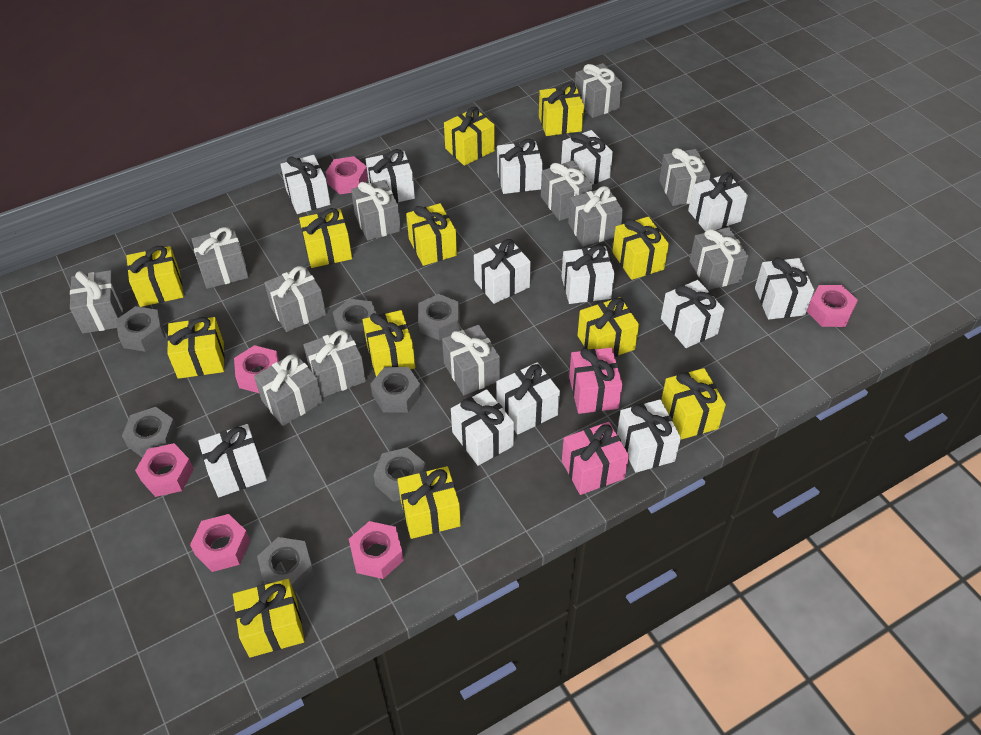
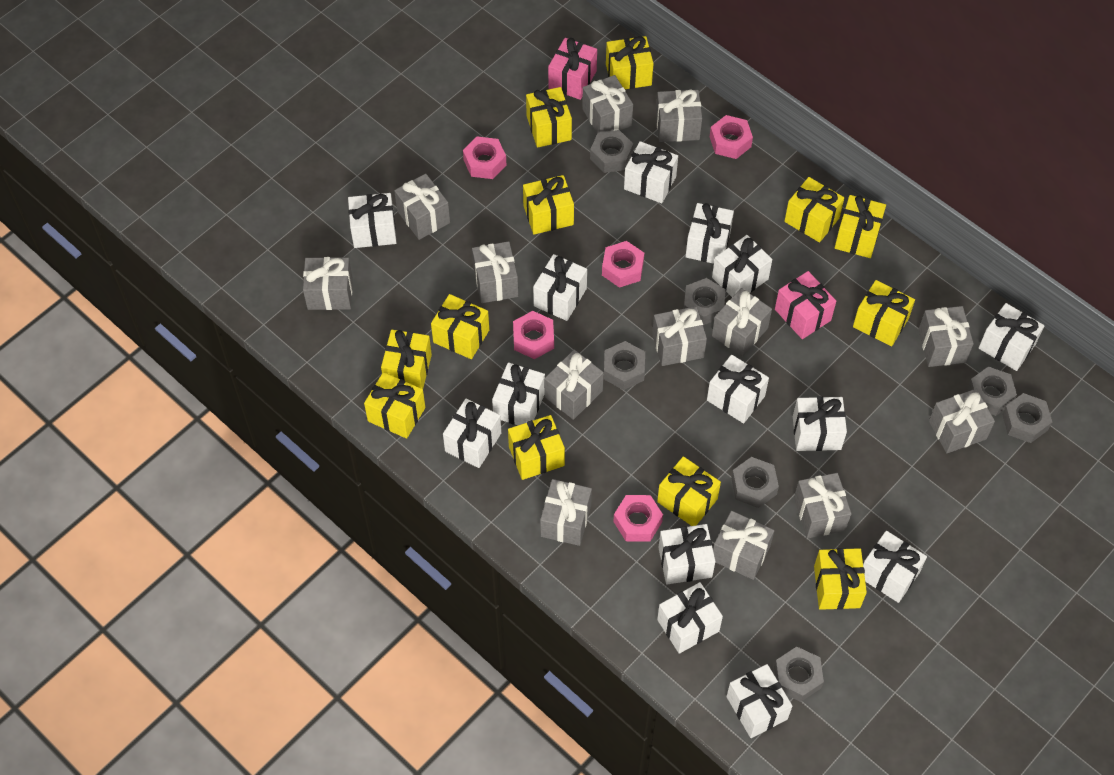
grey gift: [70,270,123,334] [192,227,249,289] [254,353,323,426] [264,266,326,332] [303,329,366,397] [351,180,401,241] [442,325,500,395] [541,160,592,221] [568,186,623,246] [575,63,622,118] [659,148,711,206] [690,227,748,290] = 12 -> [303,257,353,310] [394,174,450,240] [472,241,518,303] [540,479,592,546] [544,350,604,420] [582,75,633,133] [652,306,707,366] [656,90,702,142] [712,288,772,357] [713,511,774,580] [794,473,852,539] [918,306,974,367] [929,389,995,453] = 13
pink nut: [135,443,194,497] [190,514,250,572] [234,345,279,393] [325,156,368,194] [349,521,404,579] [807,285,858,327] = 6 -> [463,136,506,179] [513,311,554,359] [602,241,644,288] [613,495,663,542] [710,115,753,159] = 5
white gift: [198,424,267,497] [280,155,330,214] [366,149,415,203] [451,389,514,466] [474,239,531,304] [496,362,560,434] [497,139,543,194] [561,130,613,185] [561,245,615,304] [617,399,681,473] [661,280,724,348] [688,172,748,231] [755,257,814,320] = 13 -> [348,193,396,248] [443,399,501,468] [492,362,545,425] [533,254,587,321] [624,141,678,203] [657,582,723,654] [658,524,716,584] [685,203,734,264] [707,355,769,423] [712,235,772,297] [726,664,792,738] [793,397,847,451] [863,531,927,603] [979,303,1045,371] = 14

